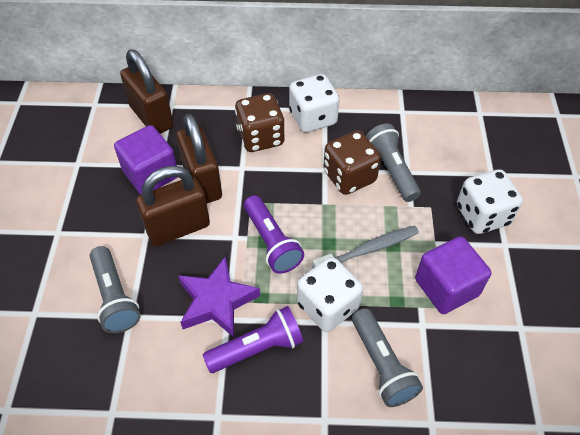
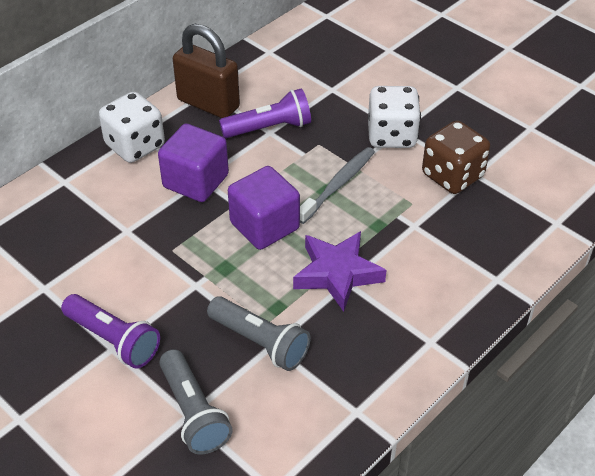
brown dice: [235,93,285,152] [323,131,381,195] = 2 -> [422,120,490,194] = 1
brown padlock: [120,49,174,134] [136,166,210,246] [176,114,222,203] = 3 -> [173,24,240,118] = 1
grey flashlight: [90,246,140,333] [352,308,423,407] [366,123,421,202] = 3 -> [159,349,232,454] [207,296,311,371] = 2
white dice: [289,74,339,133] [297,257,363,332] [457,169,523,234] = 3 -> [99,92,165,163] [368,86,421,148] = 2

